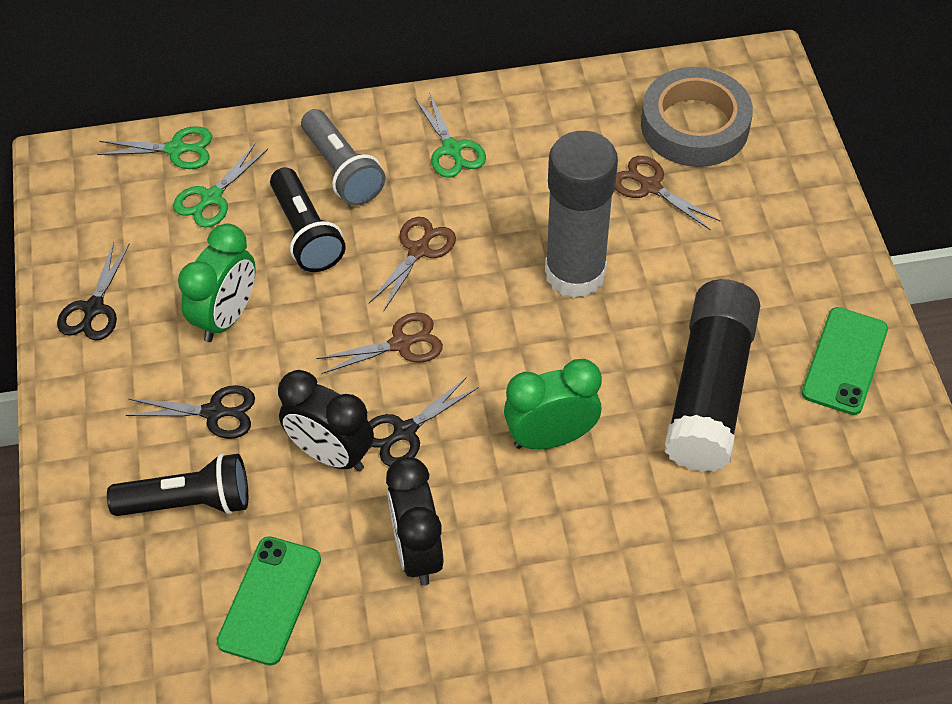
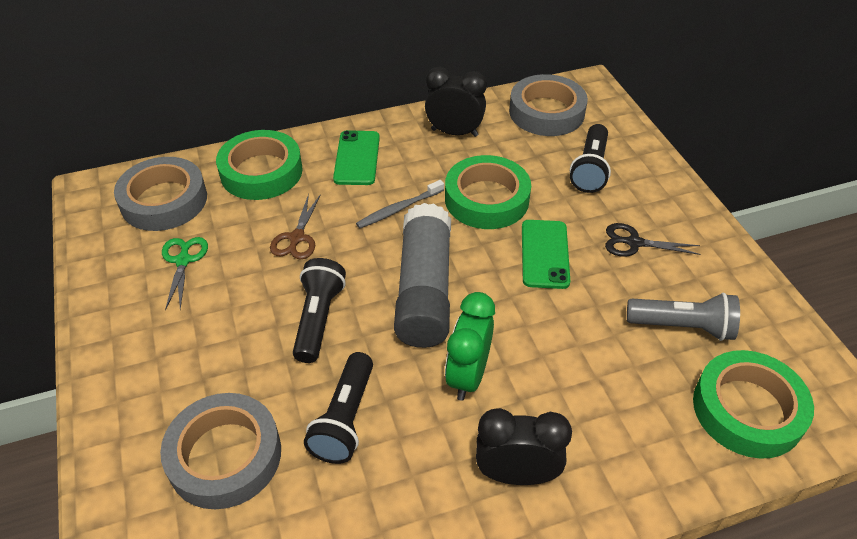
black flashlight: [107,453,248,516] [270,167,346,272] = 2 -> [293,258,346,363] [304,352,373,464] [570,124,611,193] = 3
black glue stick: [665,279,760,472] = 1 -> none = 0
black scissors: [57,242,130,341] [126,385,255,439] [369,377,479,466] = 3 -> [605,223,701,257] = 1
brown scissors: [316,313,443,374] [369,217,456,310] [615,156,720,231] = 3 -> [270,194,321,260] = 1
green clock: [178,224,256,342] [504,359,602,449] = 2 -> [445,292,495,401] = 1
green scissors: [97,126,212,169] [173,144,268,228] [415,92,486,177] = 3 -> [162,237,208,311] = 1
green tape: none = 0 -> [216,130,303,200] [445,155,531,229] [693,350,814,459] = 3
grey tape: [641,67,753,167] = 1 -> [114,157,207,231] [160,393,281,509] [509,74,588,136] = 3
grey toothbrush: none = 0 -> [356,180,444,228] = 1

